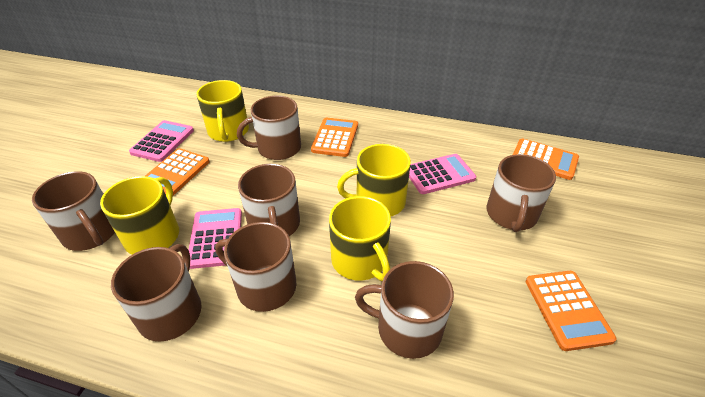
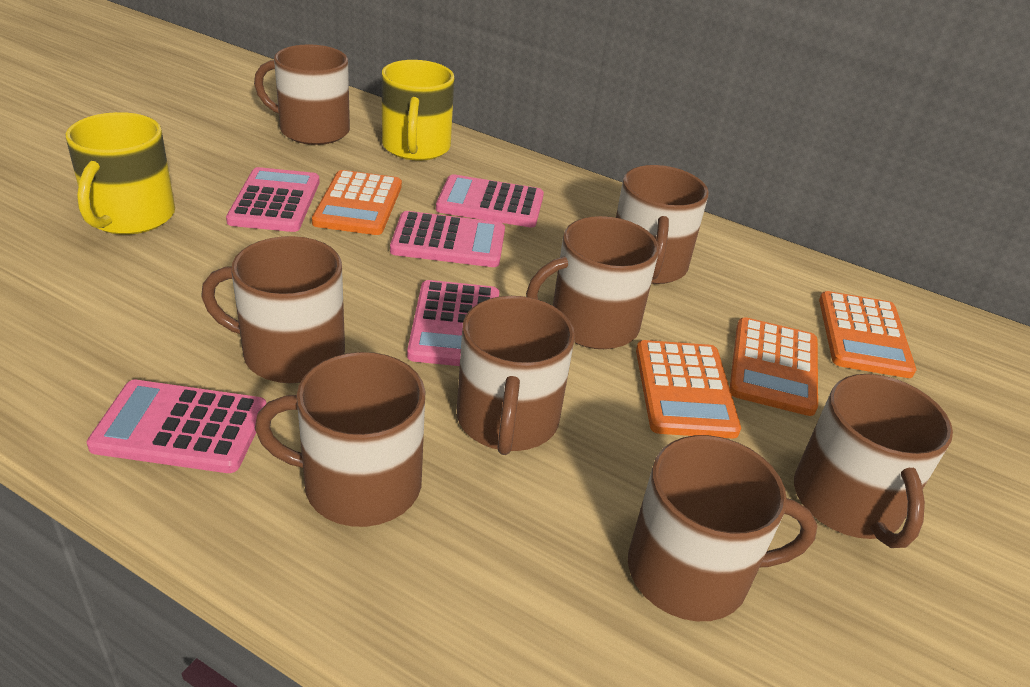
brown mug: [32,171,115,251] [111,244,202,342] [215,222,297,312] [237,96,301,160] [238,164,300,236] [355,261,454,359] [486,154,556,232] = 7 -> [201,236,345,383] [254,44,350,145] [255,352,426,527] [457,296,575,455] [526,216,659,349] [616,165,709,284] [628,435,817,621] [794,374,953,548] = 8
pink calculator: [129,120,194,162] [189,208,242,269] [409,154,476,194] = 3 -> [87,380,266,473] [226,167,320,232] [390,211,505,267] [407,280,499,366] [436,174,544,227] = 5
yellow mug: [100,176,179,255] [197,80,249,142] [329,196,391,281] [337,144,411,216] = 4 -> [65,112,175,235] [382,60,454,161] = 2

